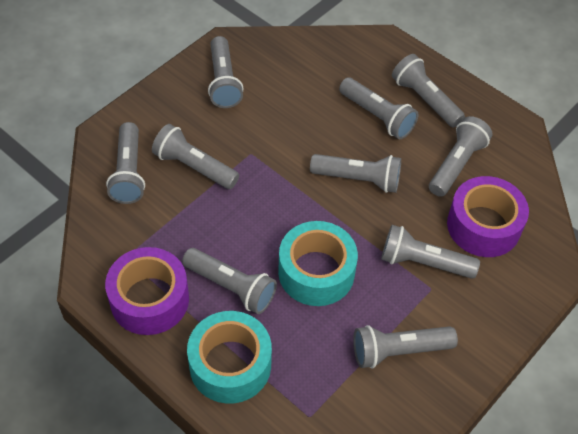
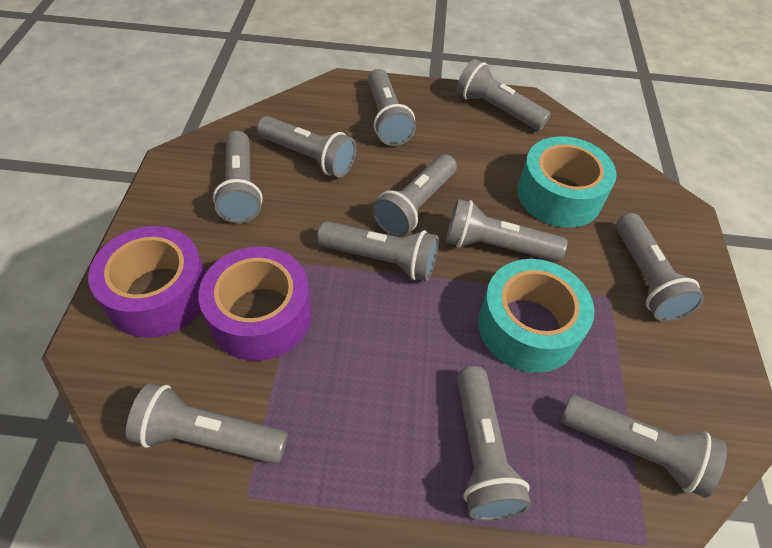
grey flashlight: [106,122,145,204] [152,124,239,189] [182,248,277,314] [208,36,244,108] [310,154,401,193] [339,78,418,139] [353,325,458,369] [381,225,480,279] [392,54,465,127] [429,116,493,197] = 10 -> [126,383,288,464] [213,131,263,223] [257,116,356,178] [317,221,439,281] [368,69,416,146] [372,154,457,237] [446,199,567,262] [456,59,551,131] [457,366,531,521] [561,395,727,498] [616,213,704,322] = 11

